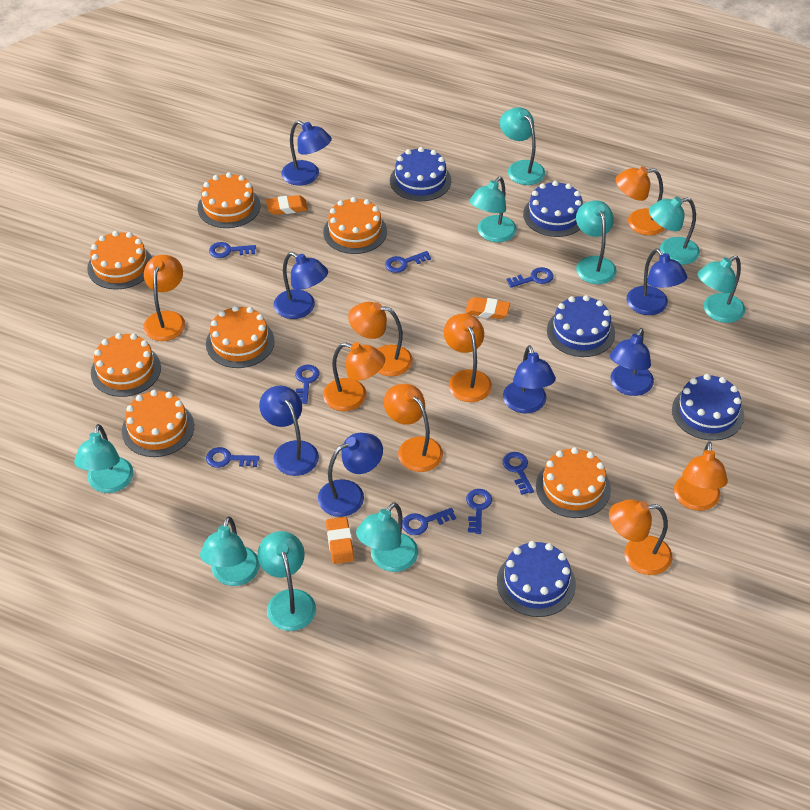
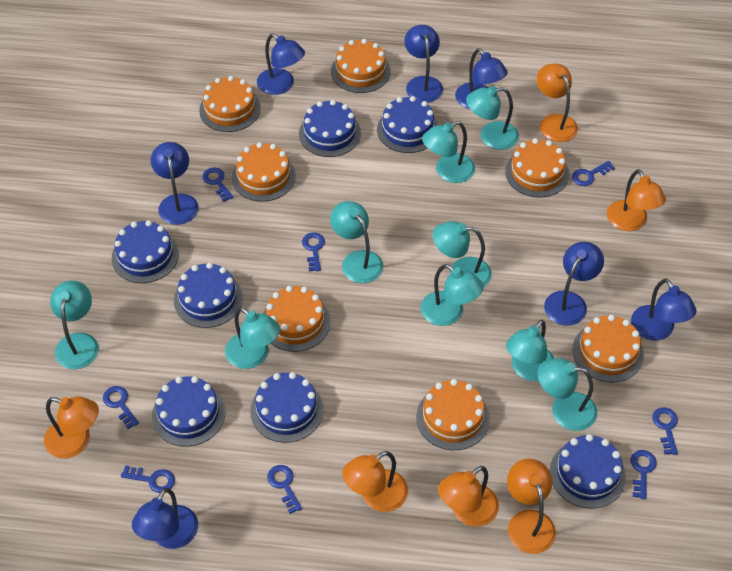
blue cake: [390,147,451,201] [497,541,576,617] [523,181,582,237] [547,295,615,357] [672,374,744,441] = 5 -> [112,220,179,283] [152,376,225,447] [174,262,243,328] [250,372,323,443] [299,100,361,157] [377,96,438,153] [550,434,626,509] = 7
orange eraser: [266,195,308,215] [326,517,354,564] [465,297,510,319] = 3 -> none = 0
orange lamp: [143,255,185,341] [323,342,385,411] [348,302,413,376] [384,384,443,472] [444,314,492,402] [609,499,673,575] [615,166,665,235] [674,441,728,511] = 8 -> [44,396,99,459] [342,451,408,512] [438,466,499,527] [507,458,556,554] [537,63,578,142] [607,169,666,231] = 6

